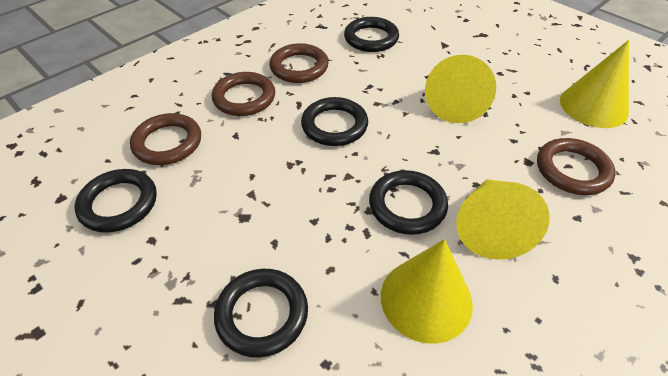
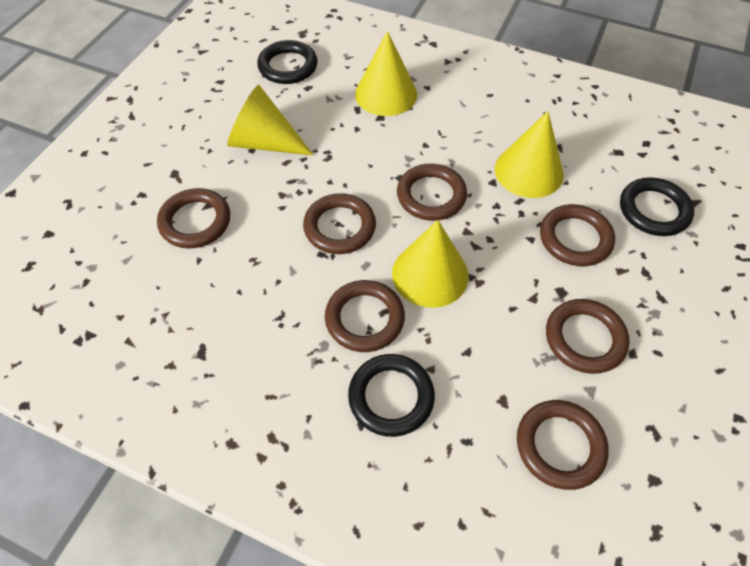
black ring: [75,169,157,233] [214,269,308,358] [301,97,368,146] [344,17,399,52] [369,170,448,235] = 5 -> [257,40,318,84] [348,354,435,437] [620,177,694,236] = 3
brown ring: [130,113,201,165] [212,72,275,116] [269,43,329,83] [537,138,615,195] = 4 -> [157,188,230,248] [303,193,376,254] [325,280,405,352] [397,164,467,221] [517,400,609,490] [540,204,615,266] [546,299,630,374] = 7

